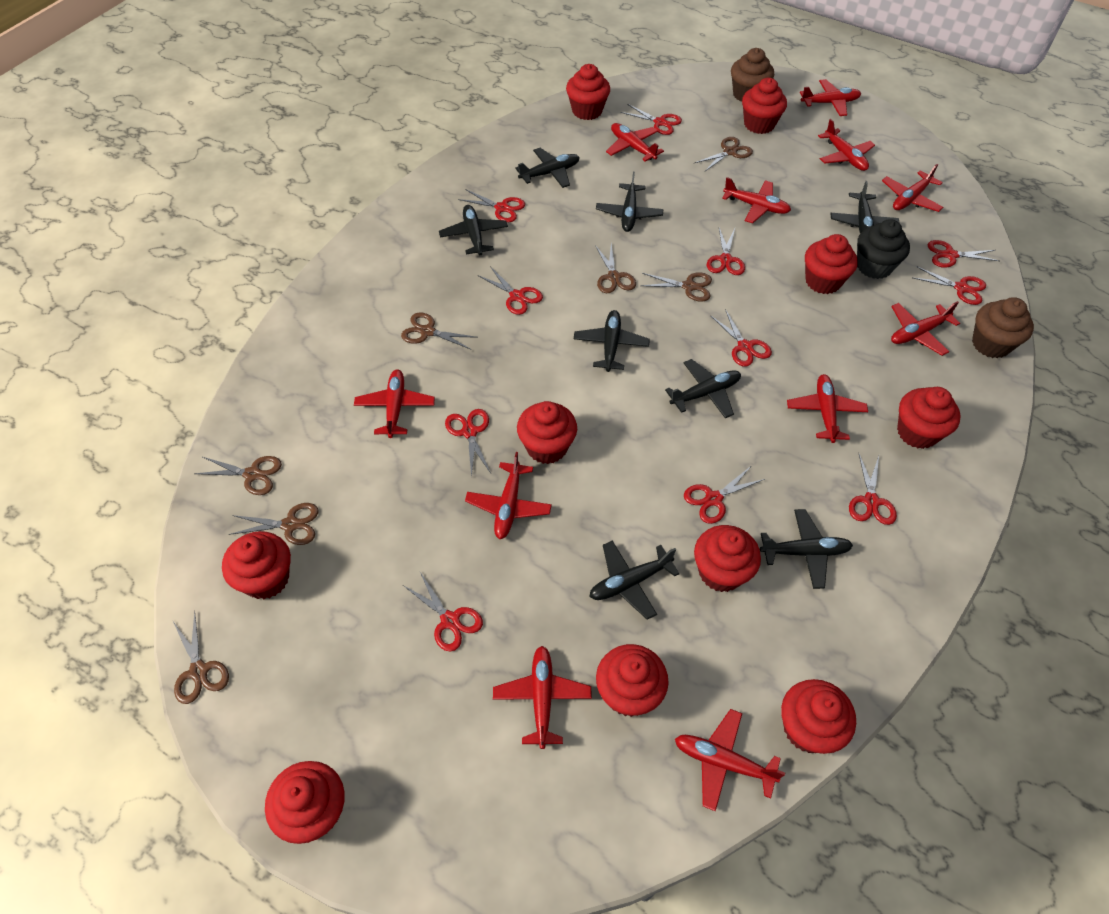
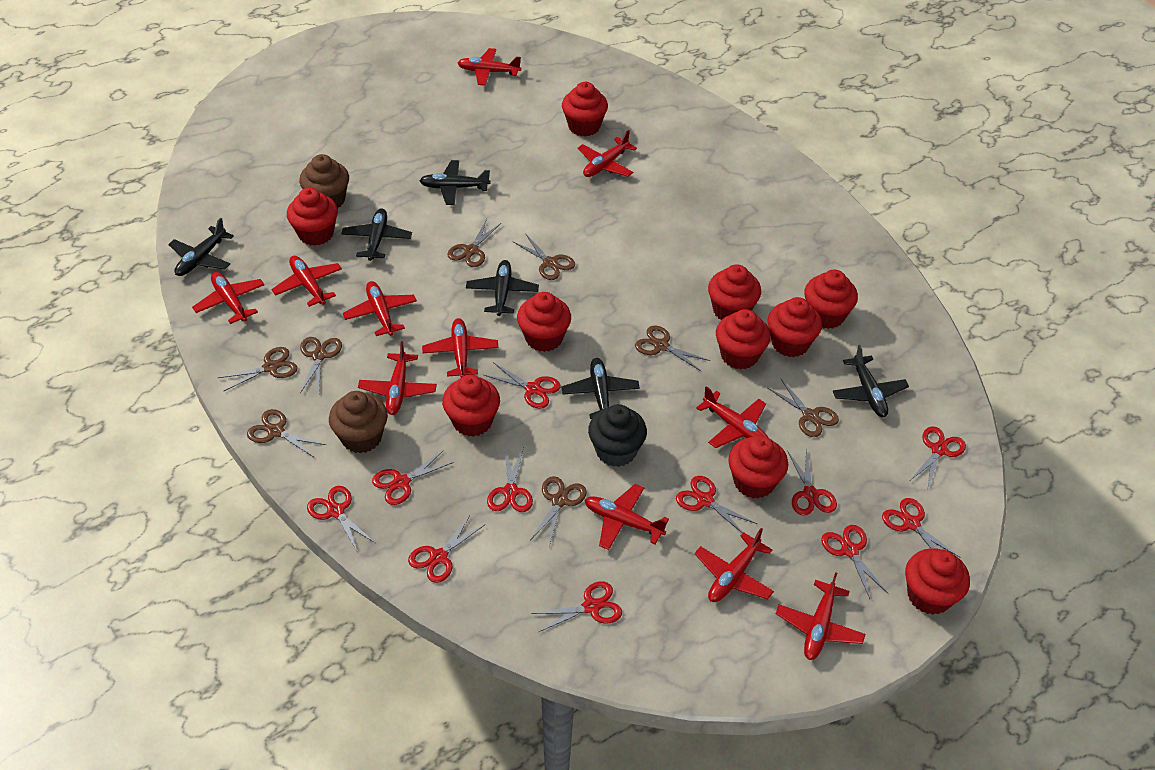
black plane: [439,205,508,256] [515,148,580,188] [574,310,650,372] [589,541,680,620] [596,172,663,232] [665,359,741,418] [760,509,853,589] [830,181,899,234] = 8 -> [168,218,234,276] [341,208,412,261] [420,160,490,205] [466,260,539,316] [562,358,640,419] [833,345,909,417] = 6
brown scissors: [173,610,229,704] [194,456,282,495] [229,503,319,545] [401,313,478,349] [595,244,636,293] [640,272,712,302] [695,137,753,172] = 7 -> [218,347,298,391] [247,409,326,458] [300,337,342,393] [447,219,501,267] [513,233,575,280] [530,476,586,546] [635,325,710,371] [767,379,839,437] = 8

